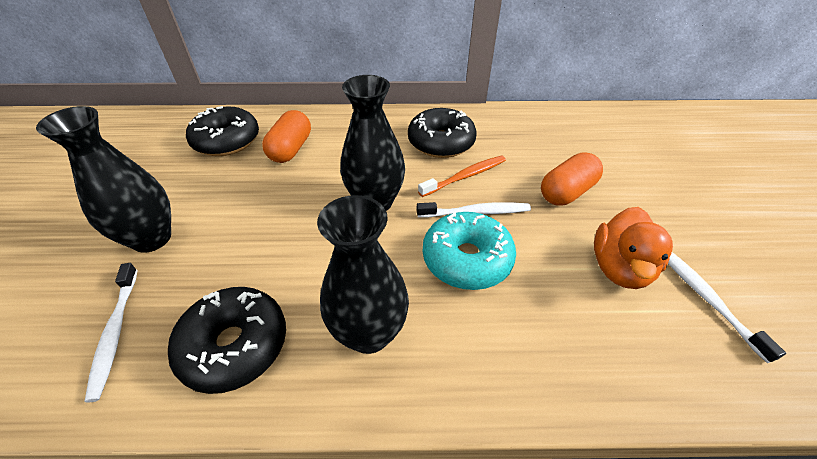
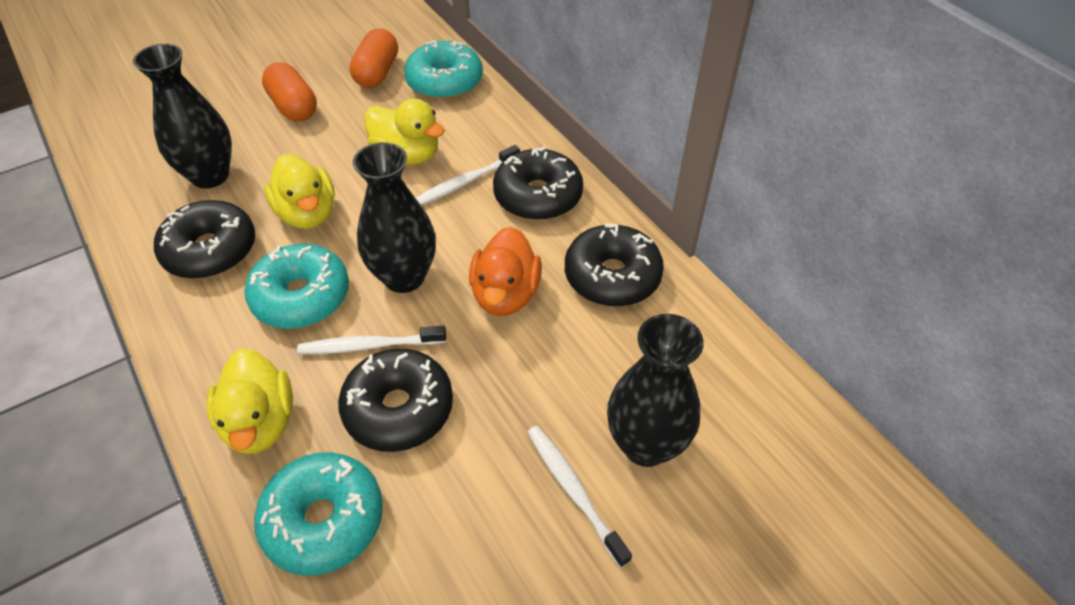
black donut: [168,287,286,394] [186,106,259,156] [408,108,477,158] = 3 -> [154,200,255,279] [338,348,453,452] [493,146,583,220] [565,223,664,307] = 4
orange toothbrush: [418,155,506,197] = 1 -> none = 0
turquoise donut: [423,211,516,290] = 1 -> [244,244,349,329] [254,452,383,576] [404,40,483,100] = 3
yellow duck: none = 0 -> [207,348,293,454] [264,154,335,229] [364,98,445,165] = 3

